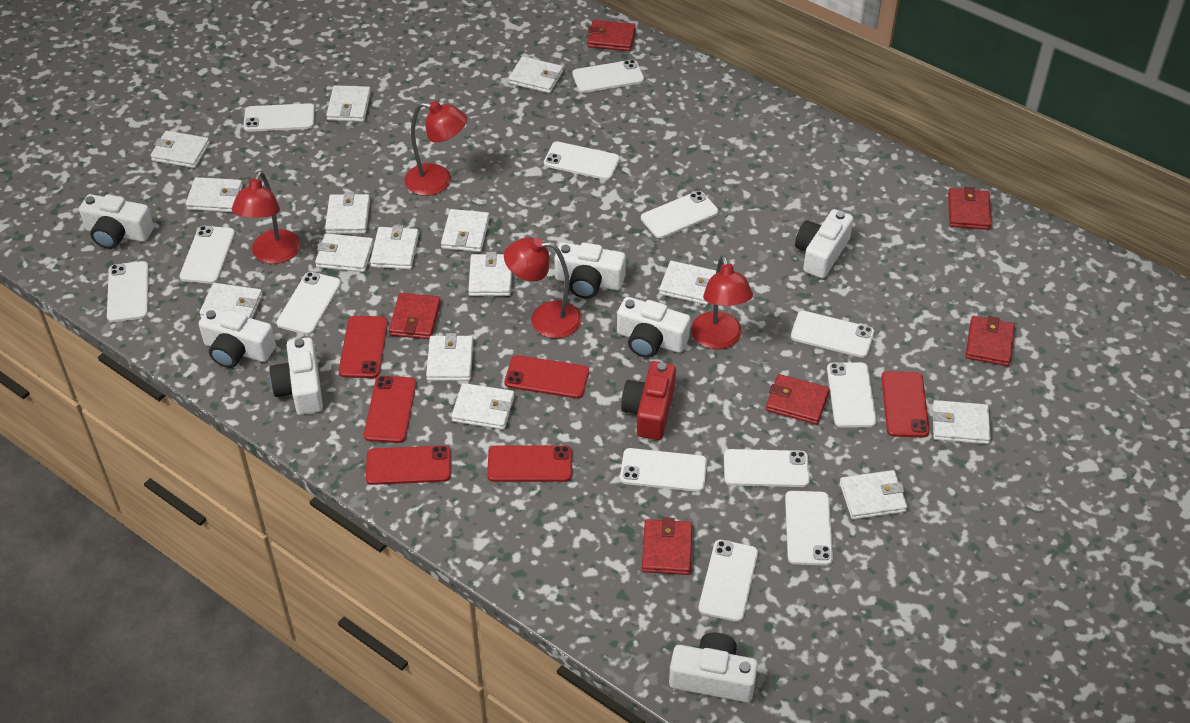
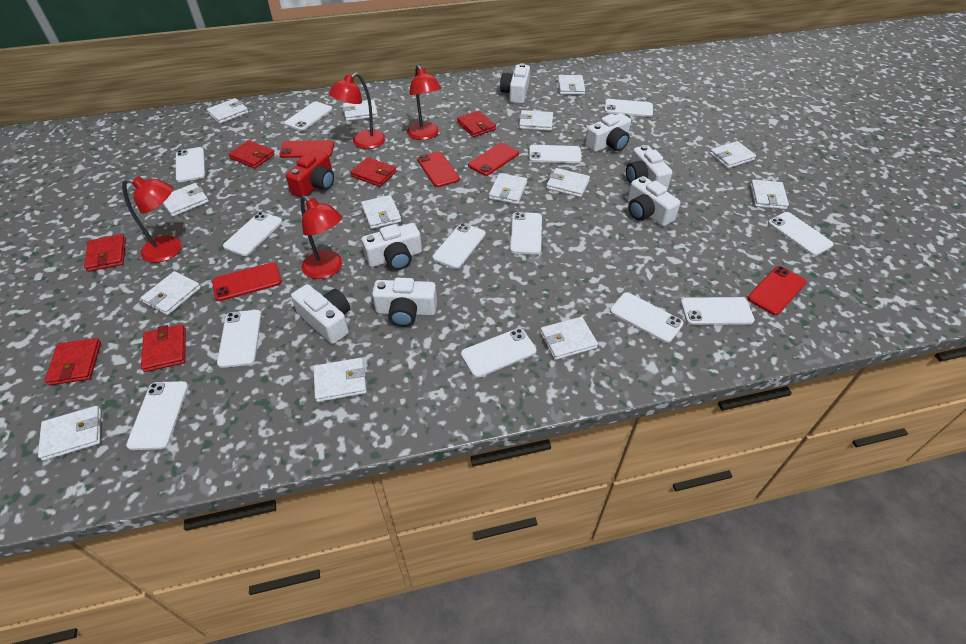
red phone: [339,316,388,378] [364,376,416,443] [366,445,451,485] [487,445,572,482] [504,355,589,399] [881,371,930,438] = 6 -> [212,262,282,301] [279,140,334,158] [417,151,460,187] [468,143,519,176] [747,266,806,315] = 5
white wallet: [150,131,210,168] [186,177,243,212] [199,283,263,318] [315,233,374,272] [325,192,370,234] [326,85,371,122] [370,225,419,269] [426,333,473,381] [441,209,490,252] [451,383,514,430] [468,252,512,296] [508,56,563,93] [659,261,716,305] [840,470,908,520] [932,400,991,444] = 15 -> [38,406,101,461] [141,271,201,315] [163,183,209,217] [207,98,248,124] [313,358,367,402] [342,99,378,121] [361,195,401,229] [489,173,527,204] [519,110,553,131] [540,317,598,360] [546,168,590,197] [558,75,585,95] [710,141,756,168] [750,180,789,210] = 14

